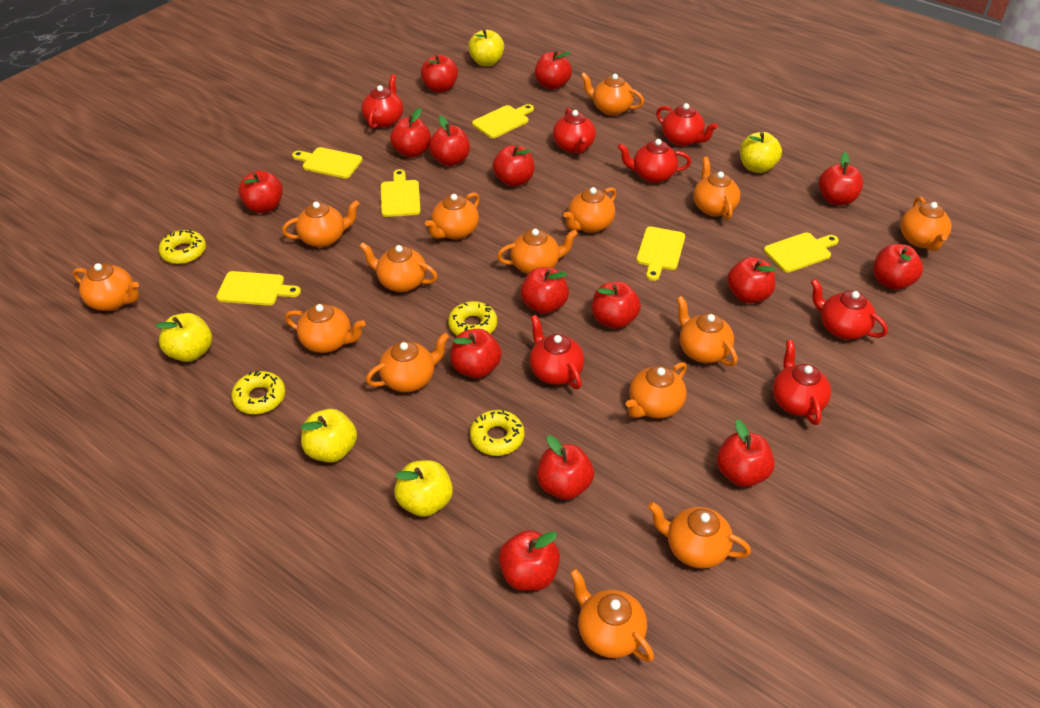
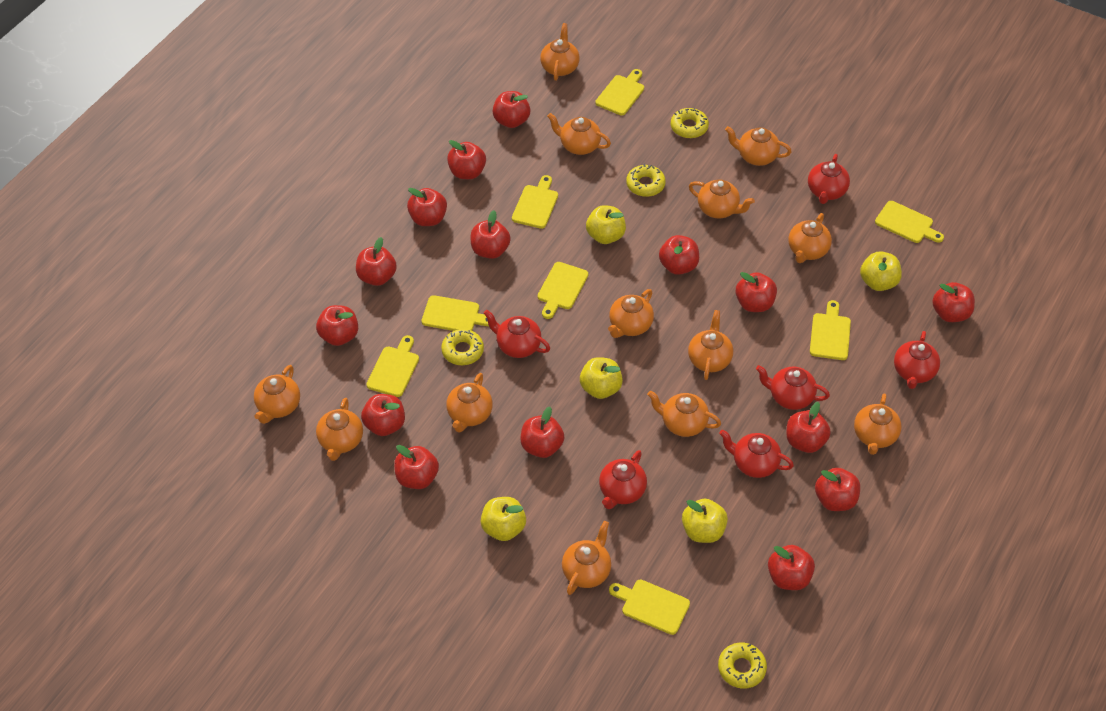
orange teapot: [73,263,139,311] [282,200,360,248] [285,304,365,353] [359,242,438,292] [366,333,449,392] [425,192,480,240] [497,229,578,274] [563,187,617,233] [570,568,654,662] [581,72,644,116] [626,362,687,418] [648,502,751,569] [677,296,738,366] [693,157,740,220] [900,196,951,251] = 15 -> [254,365,300,424] [316,398,363,461] [446,373,493,433] [540,23,580,81] [547,113,611,155] [562,521,611,595] [608,289,654,338] [647,391,721,437] [688,310,733,380] [689,179,755,219] [725,126,792,166] [788,213,832,263] [854,393,902,455] = 13
red teapot: [361,75,403,129] [529,315,584,389] [553,108,596,154] [618,139,691,183] [656,103,718,146] [773,340,831,425] [811,279,888,339] = 7 -> [484,310,550,358] [599,450,647,509] [719,430,794,478] [756,365,830,410] [808,154,850,204] [894,331,940,389] = 6
yellow cutting board: [216,271,301,306] [292,147,362,179] [381,169,421,217] [472,104,534,138] [636,227,685,281] [764,232,839,273] = 6 -> [366,335,419,397] [422,295,489,331] [512,175,558,229] [538,262,588,319] [595,69,644,115] [609,580,690,635] [810,300,851,360] [875,201,944,243] = 8

